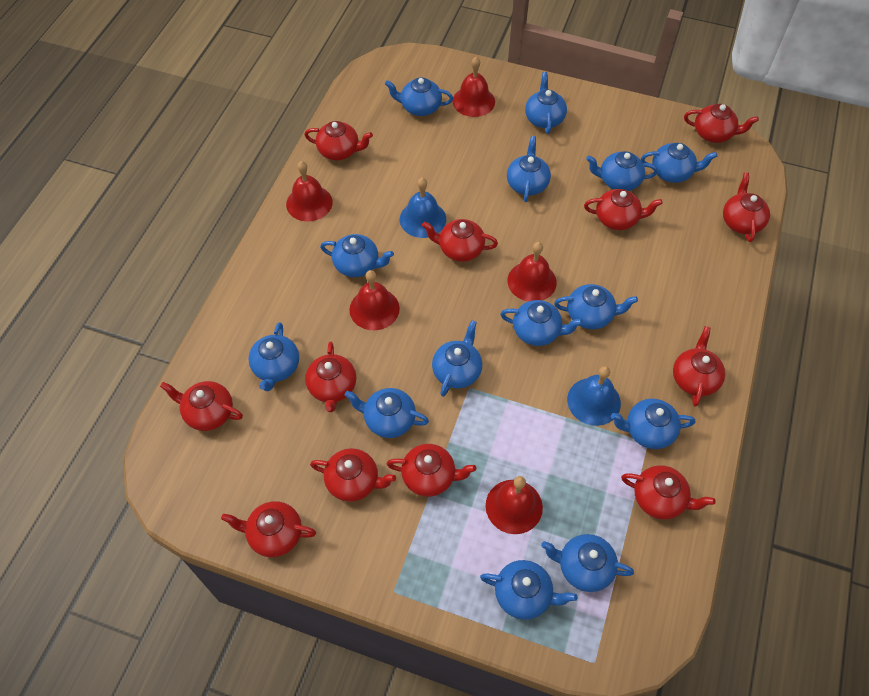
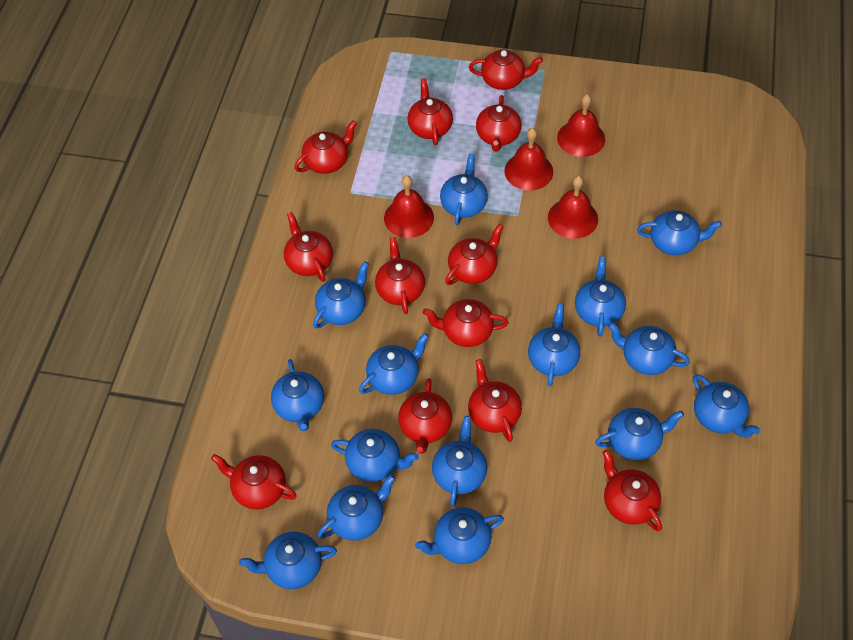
blue bell: [400,178,446,238] [567,366,621,426] = 2 -> none = 0
blue teapot: [248,322,299,391] [320,234,394,277] [344,388,429,438] [385,78,453,116] [432,320,482,397] [480,560,577,620] [500,300,583,346] [507,136,551,202] [525,72,567,134] [541,534,634,592] [554,284,638,329] [586,151,658,191] [611,398,695,449] [641,143,717,183] = 14 -> [239,532,337,589] [271,359,324,431] [313,261,369,328] [318,475,395,541] [331,429,419,482] [359,333,429,395] [415,507,504,564] [432,416,487,506] [440,153,488,225] [528,304,580,387] [575,257,626,337] [595,408,684,460] [608,322,690,375] [637,210,722,255] [693,374,760,438] = 15
red bell: [286,161,333,222] [349,270,400,330] [453,57,495,117] [486,476,543,534] [508,242,557,301] = 5 -> [384,175,434,238] [504,128,553,191] [548,176,598,239] [557,94,605,157] = 4

